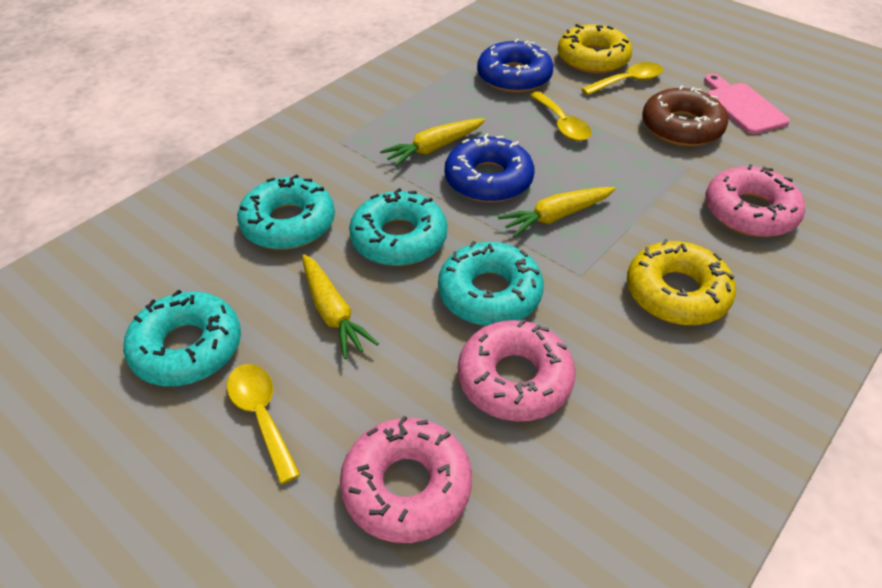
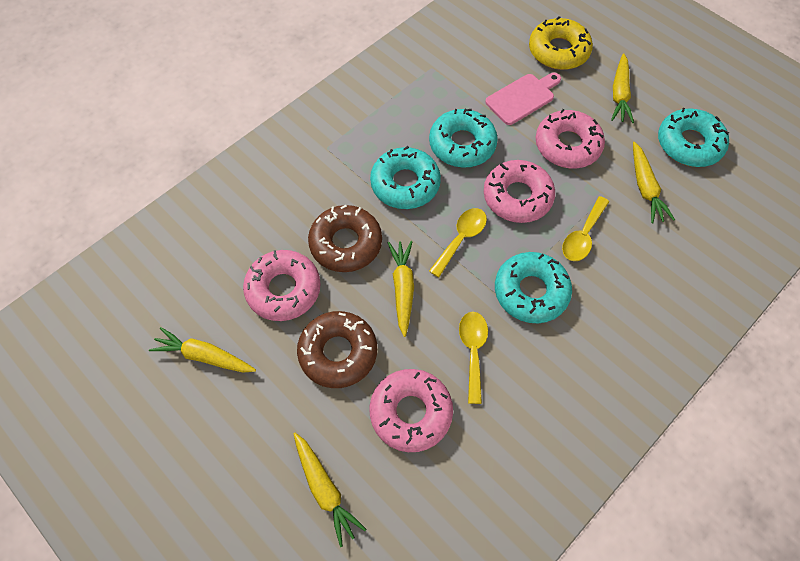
blue donut: [445,134,535,203] [477,39,553,93] = 2 -> none = 0
brown donut: [642,85,728,146] = 1 -> [297,311,377,388] [308,205,382,272] = 2
pink donut: [340,416,472,543] [458,319,576,422] [705,164,805,237] = 3 -> [243,250,321,321] [370,369,453,452] [484,160,555,223] [536,109,605,168] = 4
yellow carrot: [302,254,379,359] [380,118,485,167] [498,187,616,237] = 3 -> [149,327,256,372] [294,433,367,547] [388,241,414,337] [611,53,634,123] [633,142,675,223] = 5
yellow donut: [558,24,632,74] [627,239,736,325] = 2 -> [529,16,593,70] = 1

